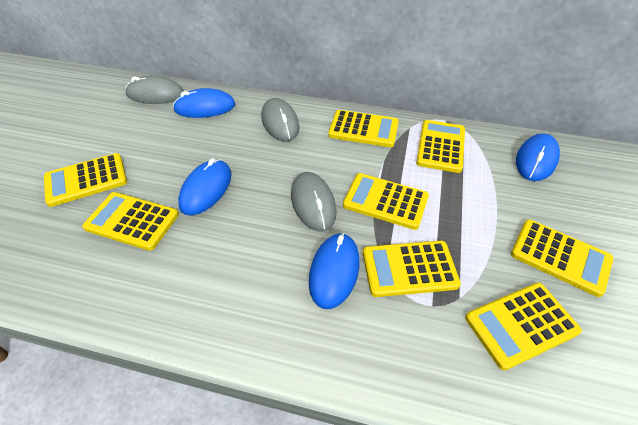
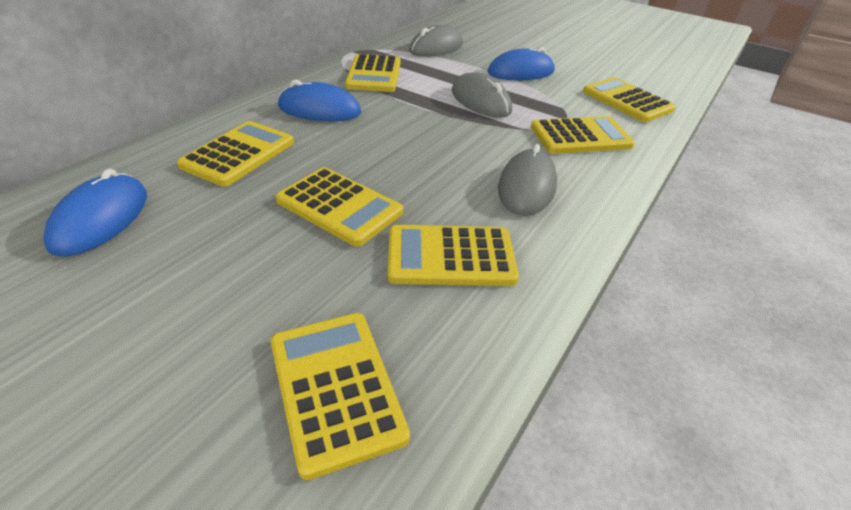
blue mouse: [173,88,235,118] [178,158,231,215] [309,233,360,309] [516,134,560,181] = 4 -> [43,169,147,256] [278,79,361,121] [488,47,555,80] = 3
yellow calculator: [44,153,127,207] [82,192,179,251] [328,110,399,147] [343,173,429,230] [363,241,461,297] [416,120,465,173] [465,283,582,371] [511,219,614,297] = 8 -> [177,121,294,187] [270,313,410,480] [276,167,403,247] [345,54,401,92] [388,225,519,286] [531,116,635,154] [583,77,676,122] = 7

